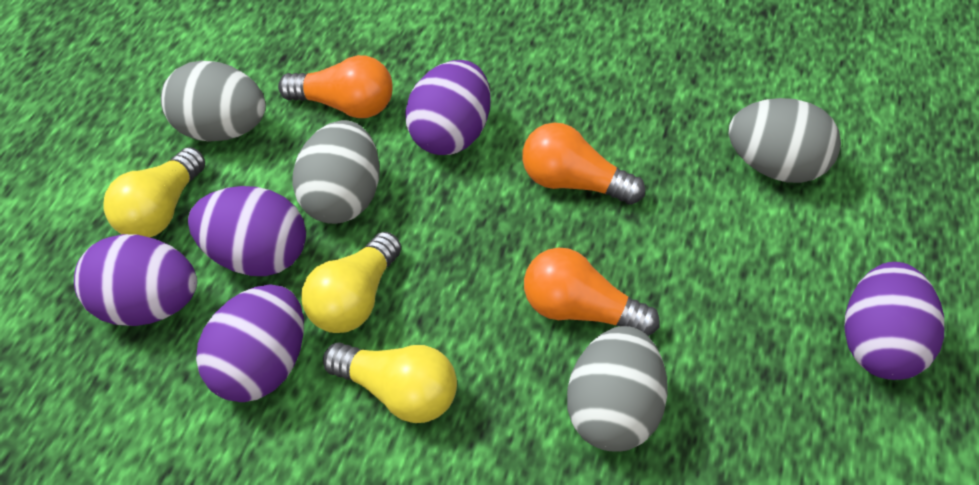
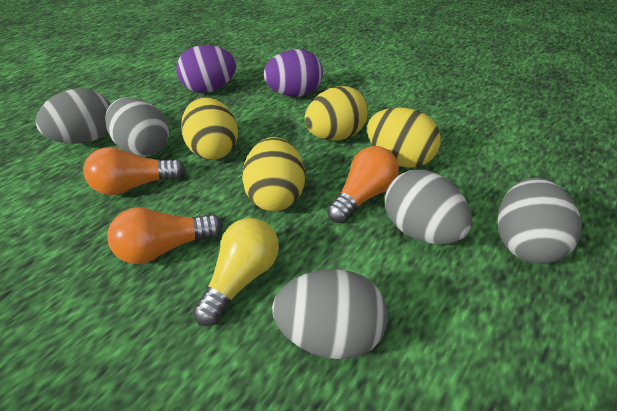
grey egg: [161,61,266,142] [292,120,380,224] [567,326,668,451] [729,98,841,183] = 4 -> [35,88,111,143] [105,97,169,157] [272,269,388,359] [385,170,472,245] [497,177,582,264] = 5
purple egg: [74,234,197,326] [188,186,306,276] [196,285,304,402] [405,60,491,155] [844,262,944,380] = 5 -> [176,45,236,93] [264,49,323,97] = 2
yellow egg: none = 0 -> [181,97,238,160] [242,137,305,211] [305,86,368,141] [367,107,441,168] = 4
yellow light bulb: [103,147,205,237] [301,232,401,333] [323,342,457,423] = 3 -> [193,218,279,326] = 1

